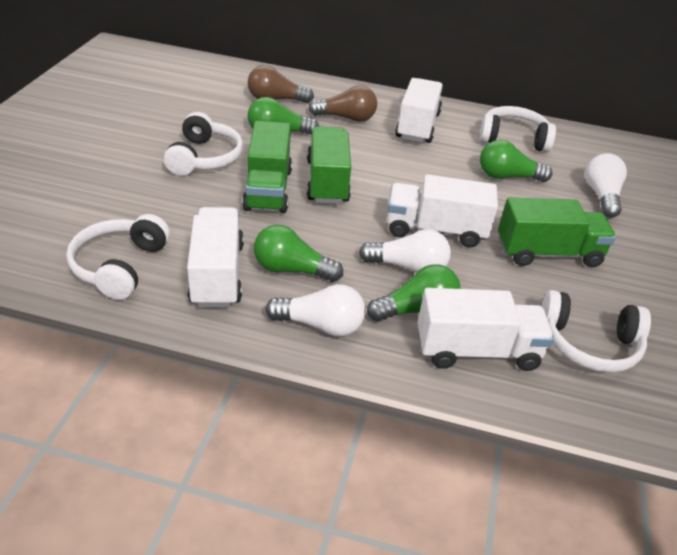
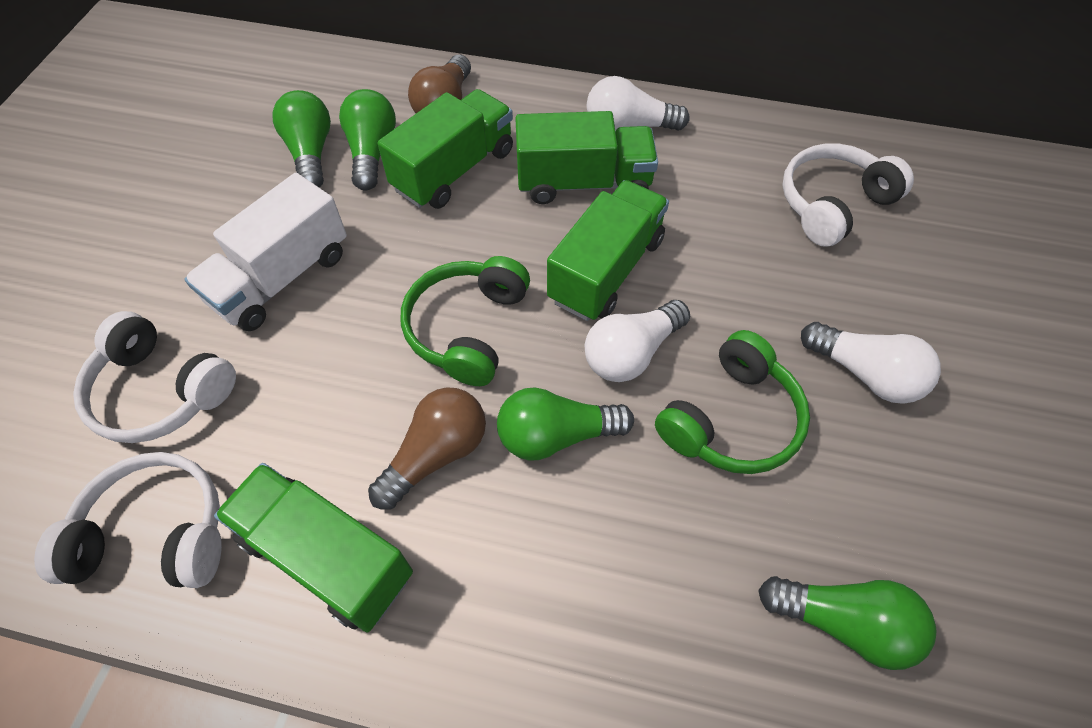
green headphones: none = 0 -> [401,256,530,386] [655,330,810,474] = 2
green truck: [242,121,292,213] [307,126,351,204] [498,198,616,267] = 3 -> [214,463,413,632] [378,89,513,209] [515,111,658,204] [547,180,669,321] = 4
white headphones: [66,214,170,300] [164,112,243,176] [479,106,556,152] [542,290,651,373] = 4 -> [34,452,222,588] [73,311,236,443] [782,143,914,247] = 3
white truck: [187,207,244,307] [387,174,498,248] [395,78,443,143] [418,288,554,371] = 4 -> [184,173,347,331] = 1

